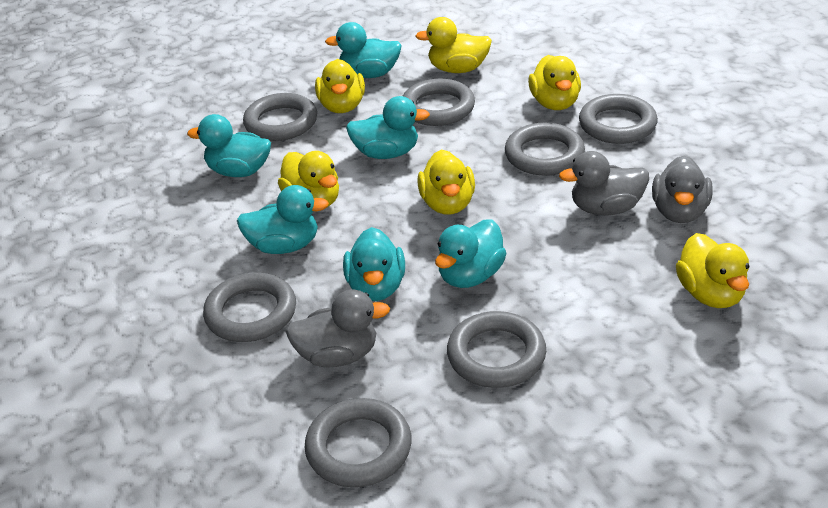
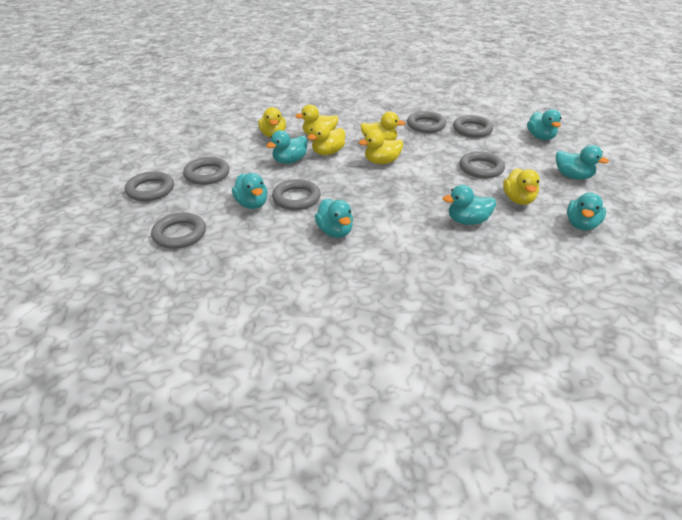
grey duck: [286,289,390,367] [559,151,649,215] [652,155,713,223] = 3 -> none = 0
turquoise duck: [187,114,271,177] [237,185,329,254] [325,22,402,78] [343,227,405,301] [346,96,430,159] [435,219,506,288] = 6 -> [232,173,268,209] [266,130,307,164] [315,198,353,238] [443,185,496,225] [527,109,561,140] [556,145,609,180] [567,192,606,231] = 7

